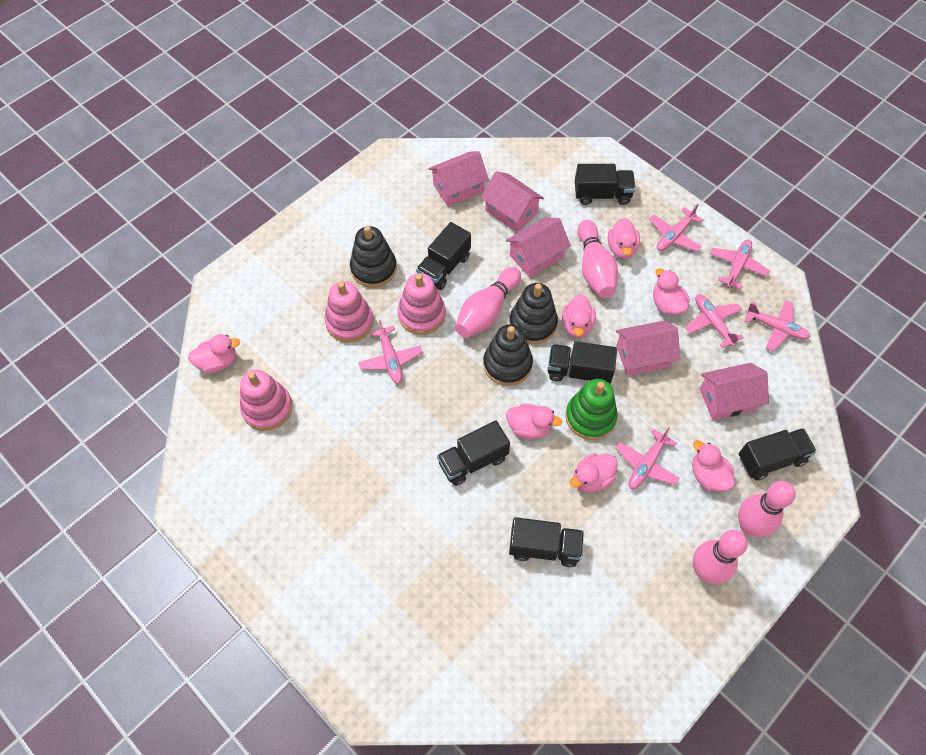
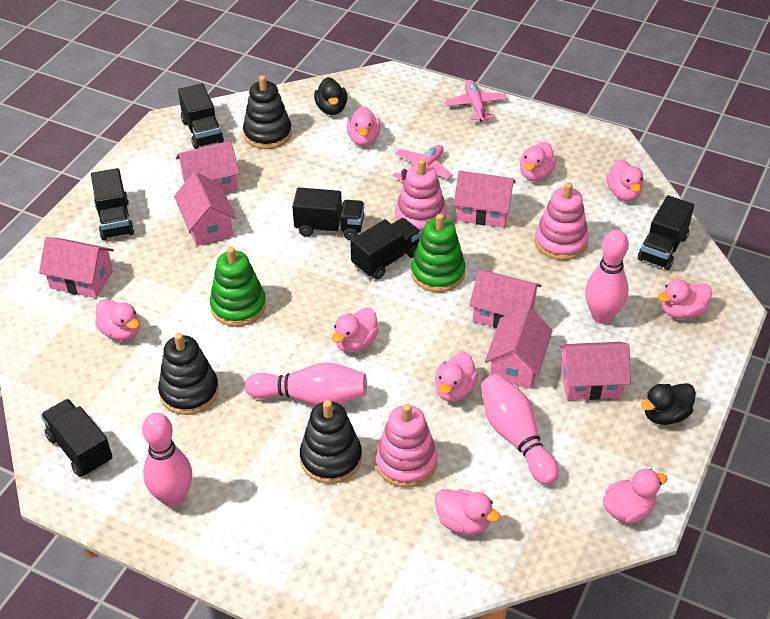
black duck: none = 0 -> [314,77,347,115] [641,383,696,425] = 2
green stacking toy: [566,379,618,440] = 1 -> [210,247,266,327] [411,214,466,292] = 2
pink duck: [188,334,240,373] [506,404,562,439] [562,294,596,338] [570,453,618,493] [608,218,640,259] [653,268,690,315] [692,440,735,492] = 7 -> [95,299,140,341] [332,307,379,352] [347,106,380,146] [435,352,479,402] [435,489,500,535] [520,142,557,181] [603,469,667,524] [606,159,644,201] [658,279,712,319] = 9
pink house: [428,151,489,207] [481,171,544,232] [506,218,571,278] [616,320,680,376] [700,363,769,420] = 5 -> [39,237,114,298] [174,172,236,246] [176,141,240,193] [453,171,516,228] [469,269,541,328] [485,306,553,389] [559,342,631,400] = 7
pink plane: [358,320,422,384] [616,427,680,489] [649,204,703,252] [685,294,744,348] [709,239,770,289] [745,300,810,351] = 6 -> [393,145,453,184] [445,80,507,122] = 2

